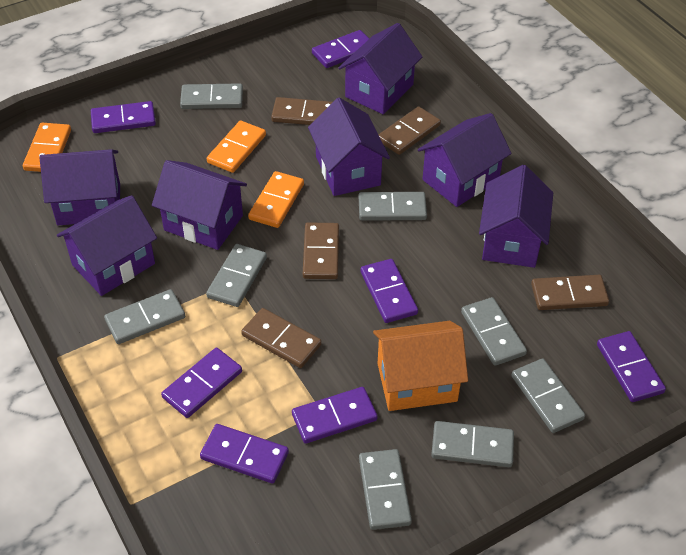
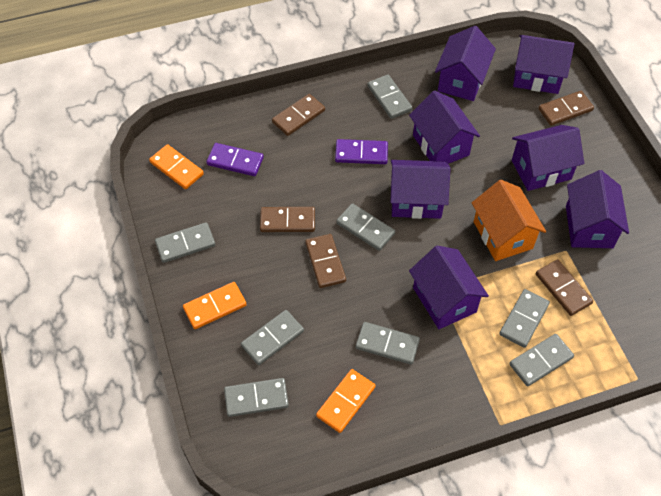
purple domino: [91,101,156,133] [161,348,242,418] [200,424,289,484] [292,387,378,444] [312,30,369,68] [360,259,418,323] [597,331,666,402] = 7 -> [206,143,264,176] [335,139,388,164] = 2

